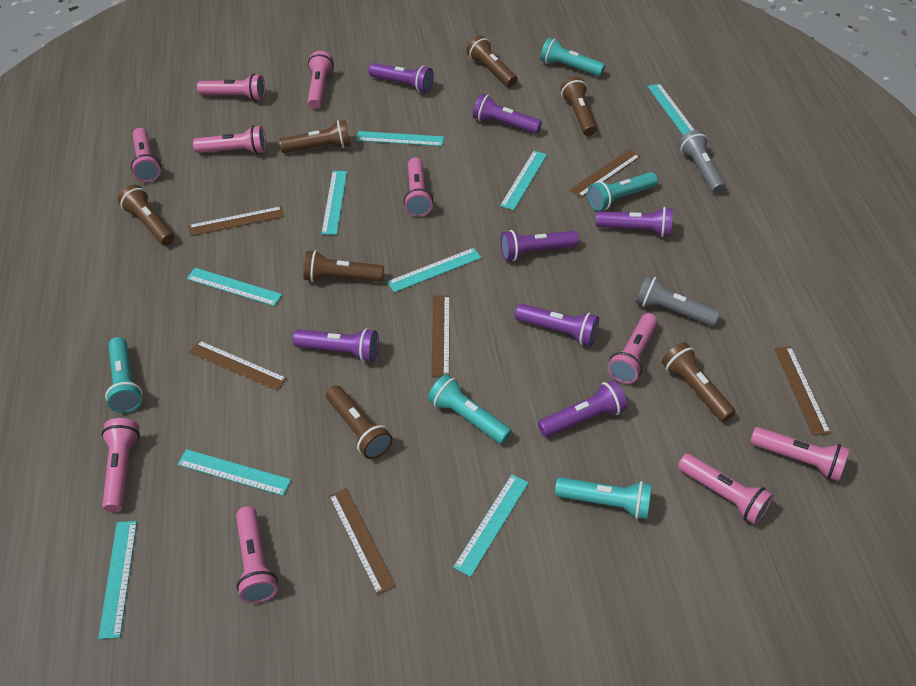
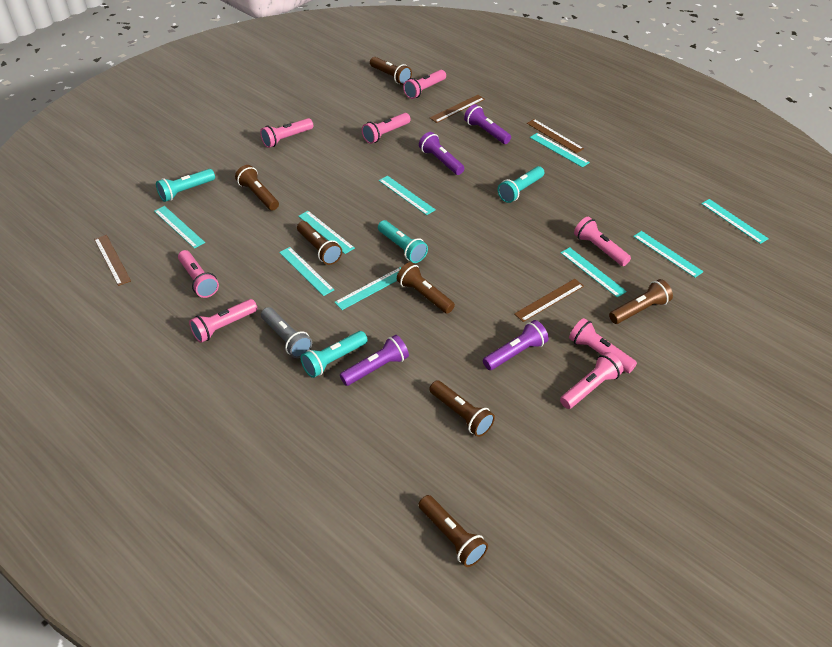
brown ruler: [188,206,285,236] [189,340,287,391] [329,488,396,595] [431,295,450,376] [570,149,640,198] [774,346,831,436] = 6 -> [94,235,131,286] [430,95,485,123] [514,279,584,322] [527,119,584,153] = 4
grey flashlight: [636,275,720,326] [679,130,726,194] = 2 -> [261,307,312,358] = 1
pink flashlight: [102,418,140,512] [131,128,161,182] [193,126,266,154] [197,74,265,101] [236,506,278,603] [308,51,334,109] [403,157,433,217] [607,313,658,384] [678,453,773,525] [750,427,849,481] = 10 -> [178,250,219,298] [189,299,257,343] [260,118,313,148] [362,113,411,144] [403,70,446,99] [560,352,624,409] [569,318,637,373] [574,217,631,266] = 8
purple flashlight: [293,328,379,362] [369,63,434,93] [473,94,542,134] [500,230,579,261] [515,304,599,346] [538,380,627,437] [596,207,673,237] = 7 -> [340,335,409,386] [419,132,464,175] [464,104,511,144] [483,320,549,370] = 4
turquoise flashlight: [105,337,143,413] [428,374,512,444] [540,38,605,76] [555,477,652,519] [588,172,658,211] = 5 -> [156,169,215,202] [301,331,368,378] [378,220,428,263] [498,166,545,203] = 4

